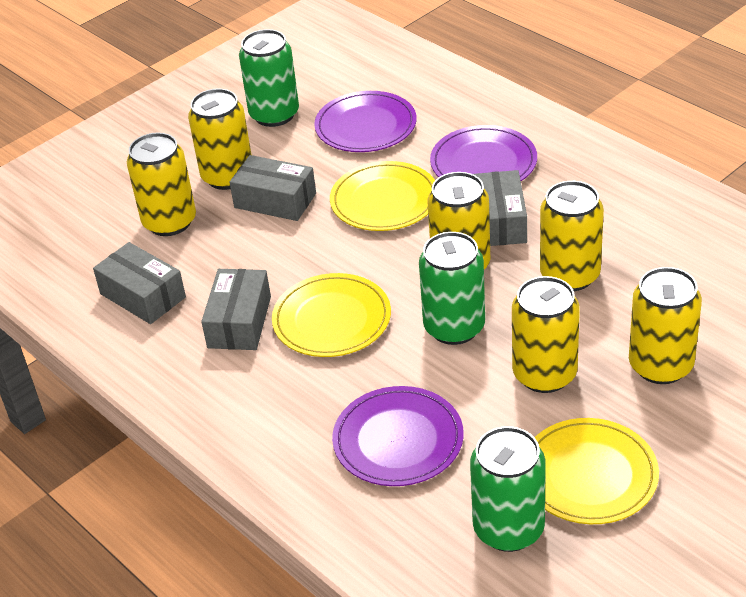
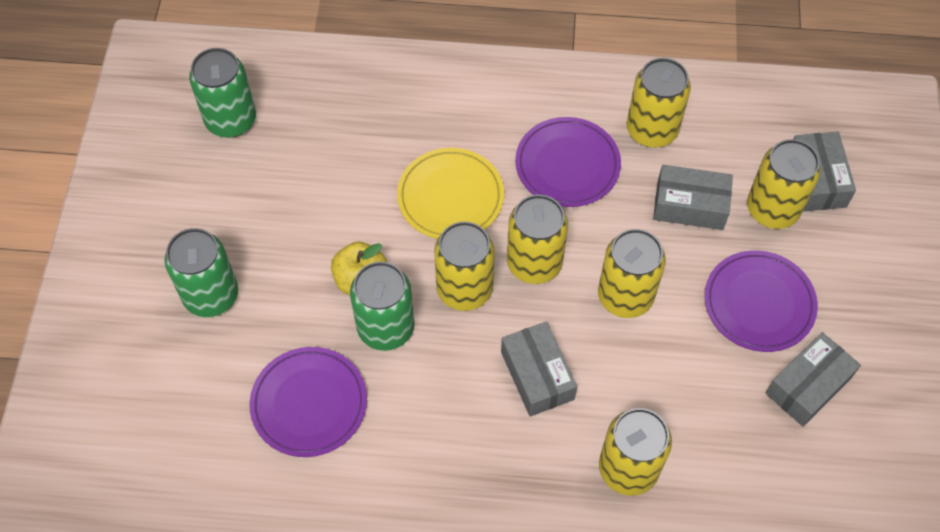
yellow apple: none = 0 -> [331,241,387,295] = 1
yellow plate: [272,273,391,357] [330,161,435,231] [535,418,659,524] = 3 -> [397,148,504,239] = 1

